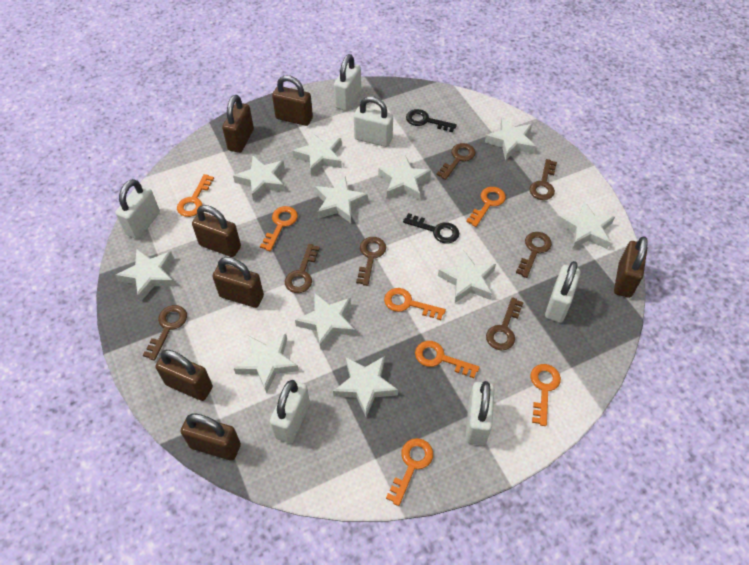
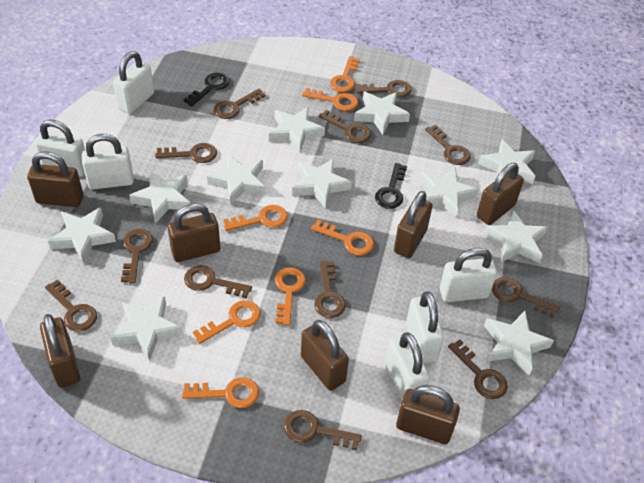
brown key: [143,305,187,361] [285,244,320,293] [356,237,386,286] [437,143,476,180] [486,297,524,351] [516,232,552,278] [529,159,557,200] = 7 -> [45,279,97,332] [121,229,153,283] [155,143,217,163] [184,265,252,298] [214,89,266,119] [284,410,362,450] [314,261,346,318] [319,110,371,143] [356,80,412,97] [425,125,471,165] [448,339,508,399] [492,277,560,318] = 12

